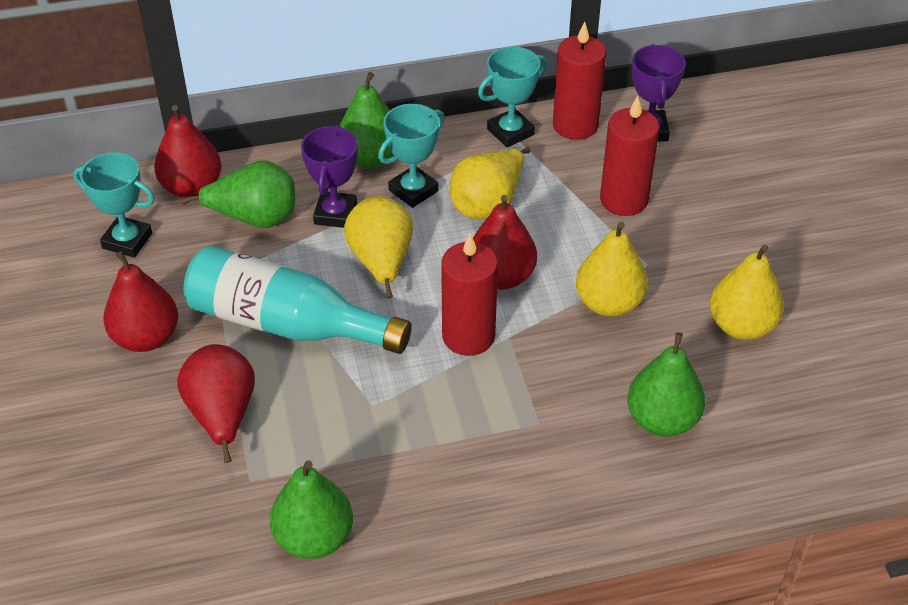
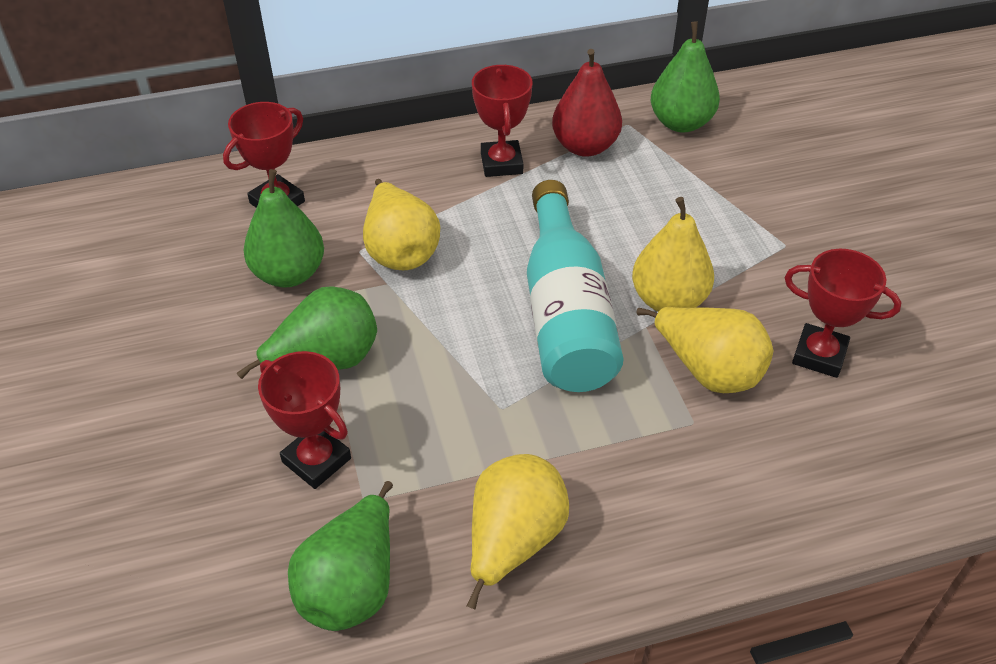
purple trophy: [301,125,358,228] [632,44,686,141] = 2 -> none = 0
red candle: [441,234,498,356] [553,21,606,140] [600,96,659,216] = 3 -> none = 0
red pear: [103,251,178,352] [154,105,222,198] [177,344,255,463] [473,195,537,289] = 4 -> [552,49,622,157] = 1
red trophy: none = 0 -> [223,102,305,208] [258,351,351,489] [472,65,533,177] [785,249,901,378] = 4
turquoise trophy: [73,152,155,258] [378,104,445,208] [478,47,547,147] = 3 -> none = 0

